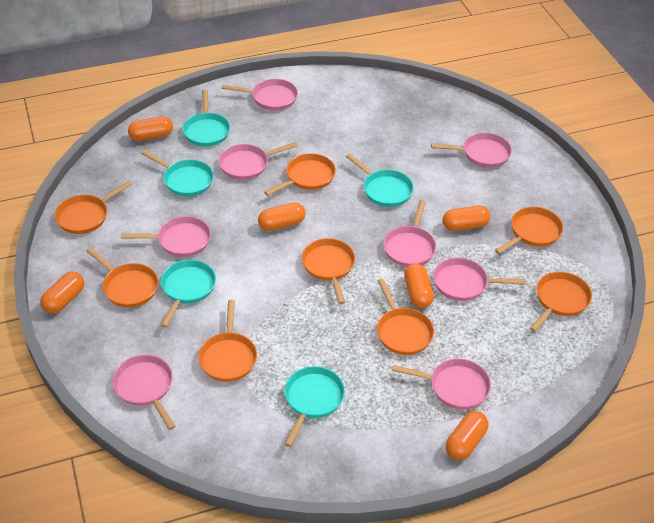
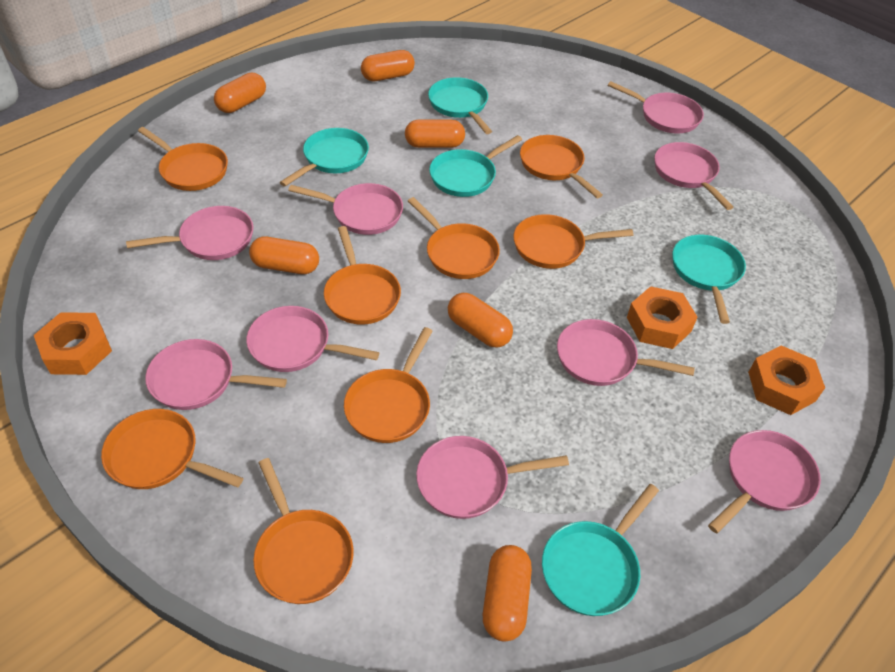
orange nut: none = 0 -> [34,312,112,375] [627,286,698,349] [748,346,825,415] = 3
pink pan: [112,355,176,430] [121,216,211,257] [219,142,298,180] [221,79,298,111] [383,200,436,267] [392,358,491,409] [431,133,512,168] [433,258,526,301] = 8 -> [126,206,253,260] [145,339,287,410] [246,306,379,372] [288,183,403,235] [416,436,569,519] [557,319,695,386] [608,81,704,133] [654,142,733,210] [708,430,821,533] = 9

